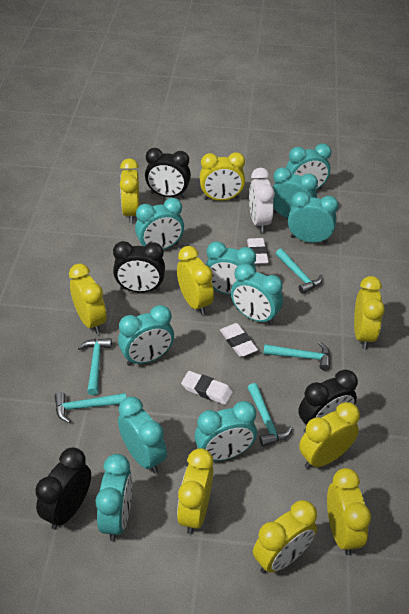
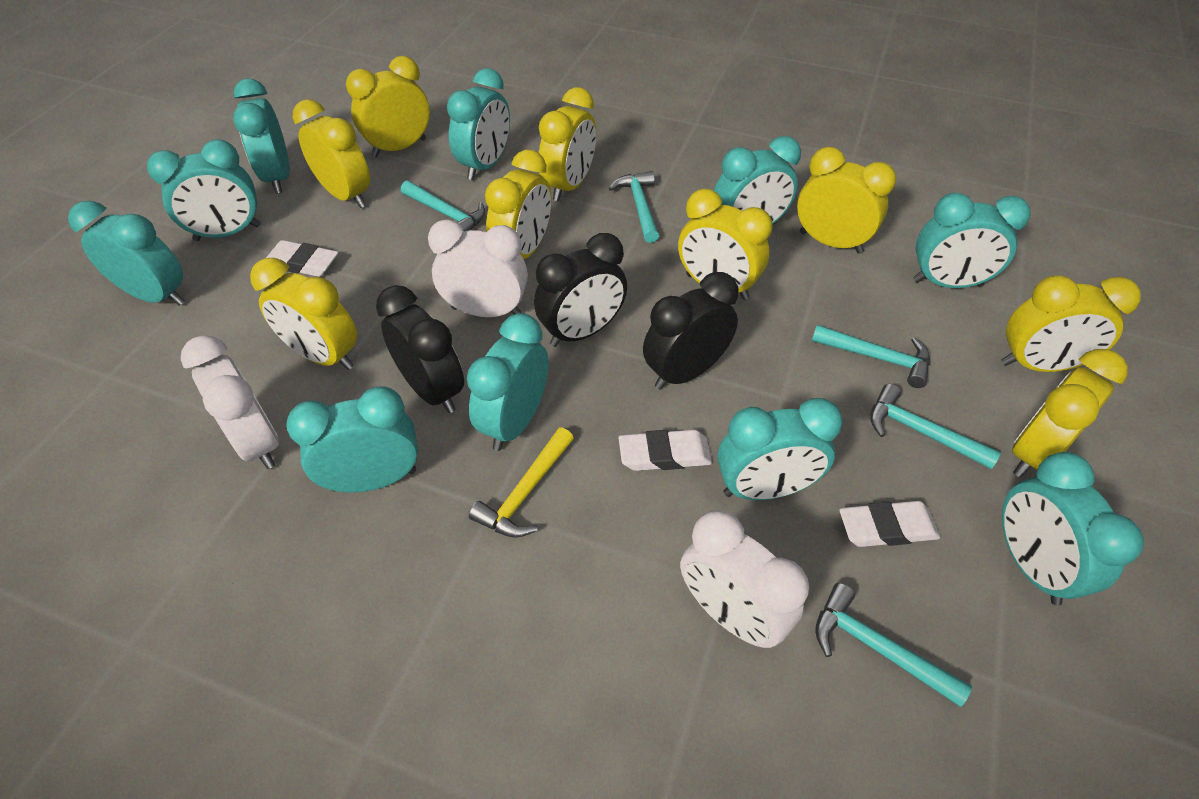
black clock: [35,448,91,530] [113,241,165,293] [145,148,191,198] [298,369,358,433] = 4 -> [376,285,464,413] [534,233,627,347] [643,272,739,390] = 3
white clock: [249,168,275,233] = 1 -> [181,335,279,469] [428,219,528,317] [680,510,809,648] = 3
yellow hammer: none = 0 -> [469,428,574,538] = 1

